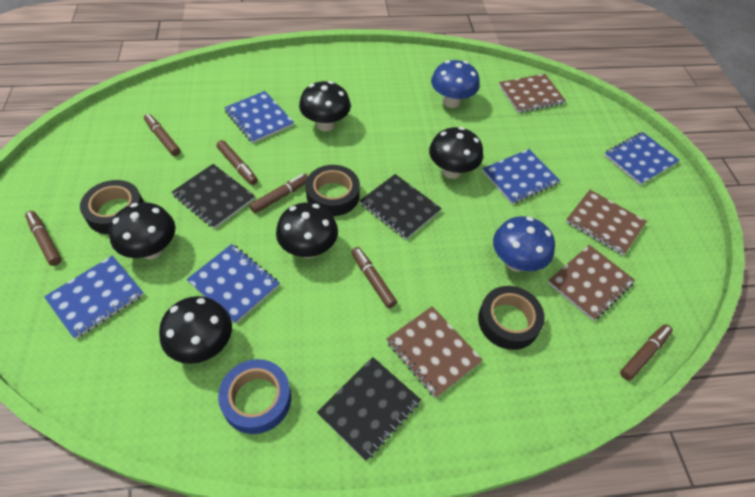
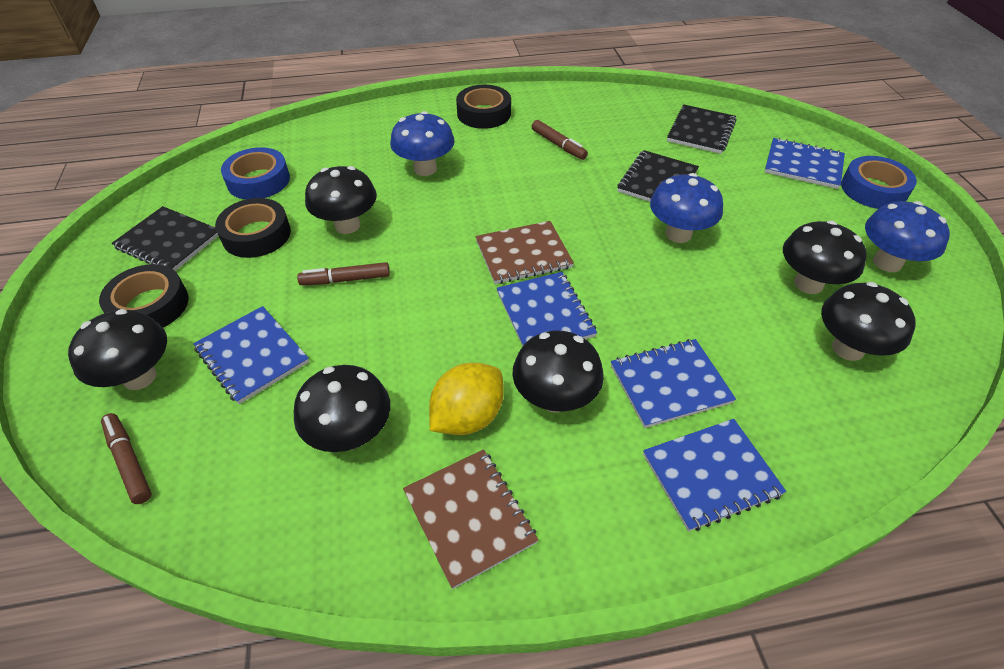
black mushroom: [109,202,176,259] [159,296,232,364] [276,202,338,258] [299,81,351,131] [429,127,483,179] = 5 -> [68,309,167,390] [294,365,390,452] [305,166,377,234] [512,330,604,413] [783,221,867,294] [821,282,916,361] = 6
blue mushroom: [431,60,480,108] [493,216,555,272] = 2 -> [390,111,455,176] [650,173,723,243] [865,201,950,272] = 3
blue tape: [218,359,291,434] = 1 -> [221,147,290,200] [841,156,917,209] = 2
brown marker: [25,211,62,266] [144,114,181,156] [216,140,258,185] [249,174,308,213] [351,247,397,308] [620,324,673,381] = 6 -> [101,413,152,504] [297,262,390,285] [532,120,588,160] = 3
brown notebook: [386,306,483,398] [499,74,566,113] [548,245,635,321] [566,190,647,256] = 4 -> [403,449,538,589] [475,221,574,284] = 2
yellow lemon: none = 0 -> [429,363,504,435] = 1

